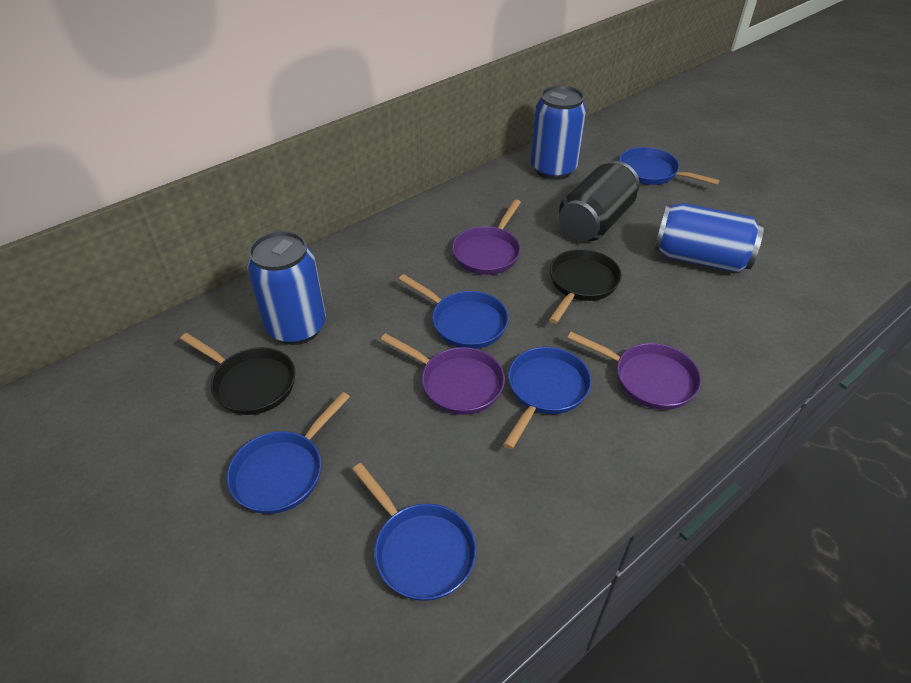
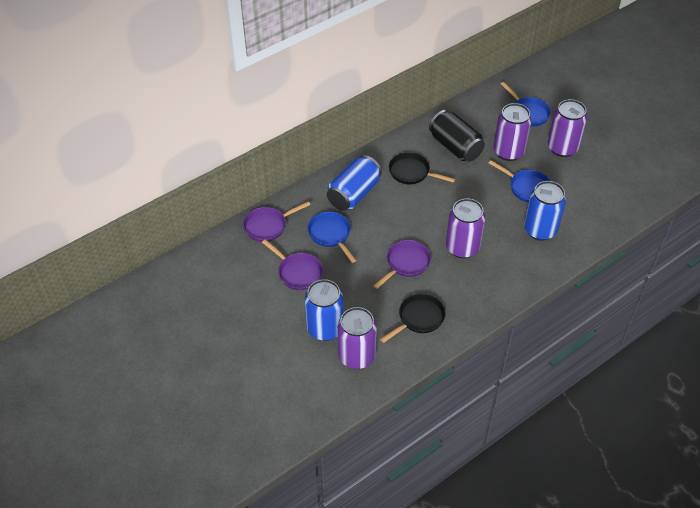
blue pan: [227,392,350,514] [352,463,477,601] [399,274,509,349] [503,347,592,449] [619,147,720,185] = 5 -> [308,212,357,263] [489,160,550,202] [501,82,551,127] = 3
purple can: none = 0 -> [337,307,377,369] [446,198,485,258] [494,103,532,161] [548,99,587,157] = 4

